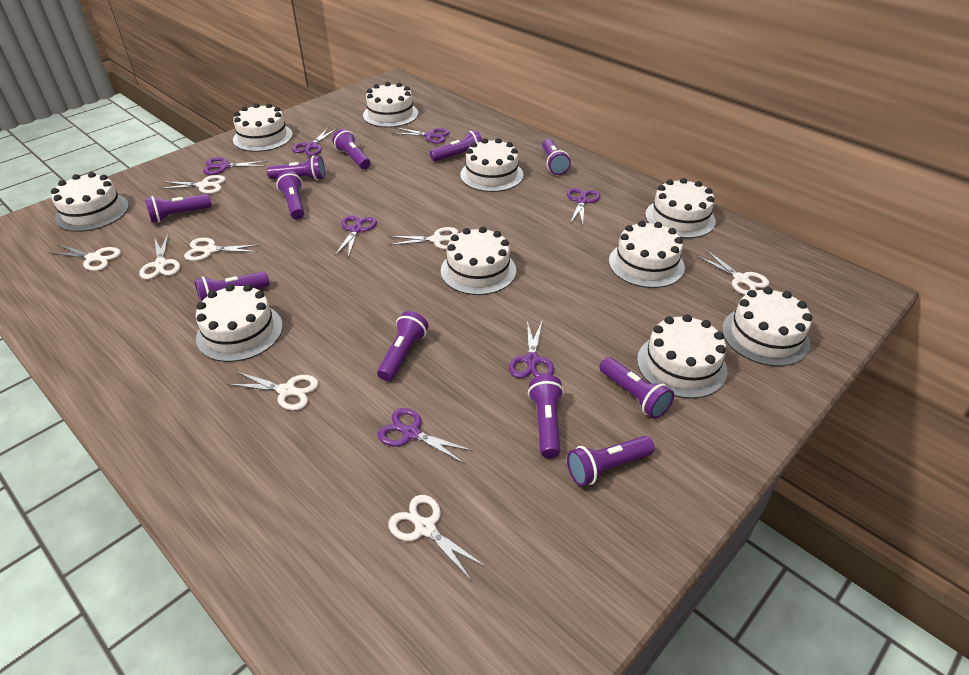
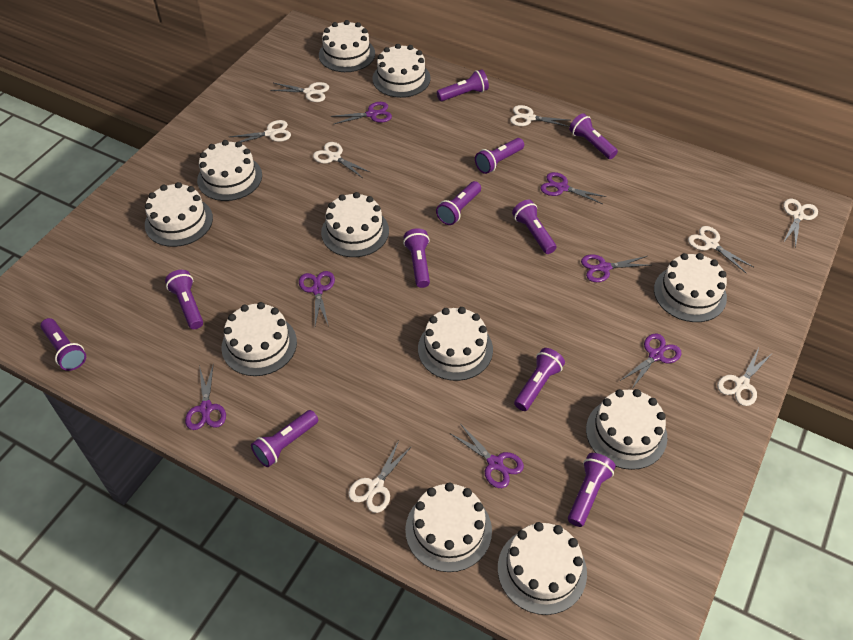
white cake: [51,172,129,232] [196,284,283,362] [233,103,293,152] [363,82,418,127] [441,227,516,295] [460,138,523,192] [609,221,685,288] [637,314,727,399] [645,178,716,238] [722,287,812,366] = 10 -> [145,182,213,247] [197,140,262,201] [221,302,297,376] [319,20,375,72] [321,192,389,257] [372,44,431,98] [405,482,492,572] [418,307,493,381] [498,522,587,615] [586,389,667,470] [654,253,727,322] = 11

